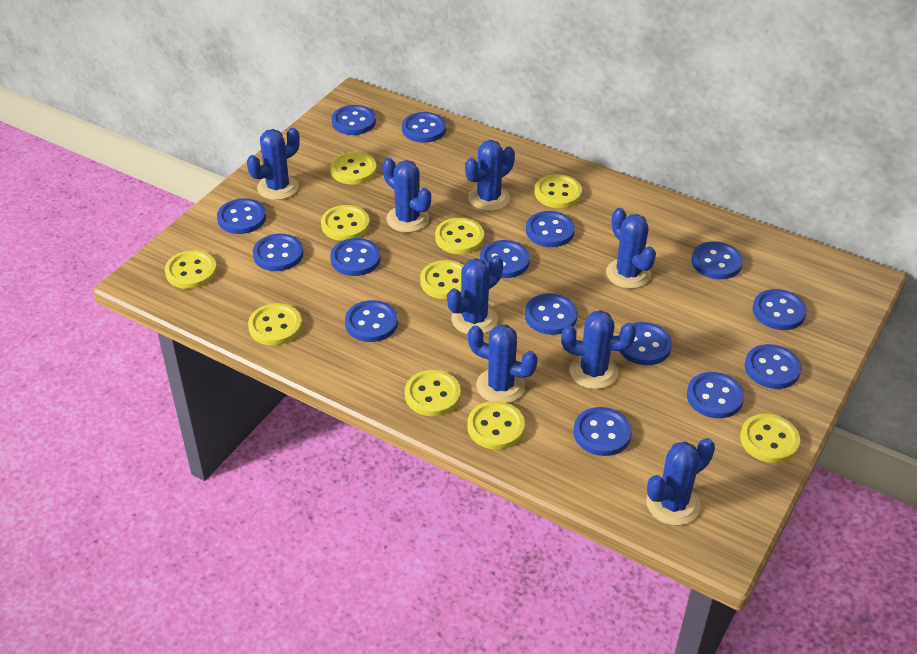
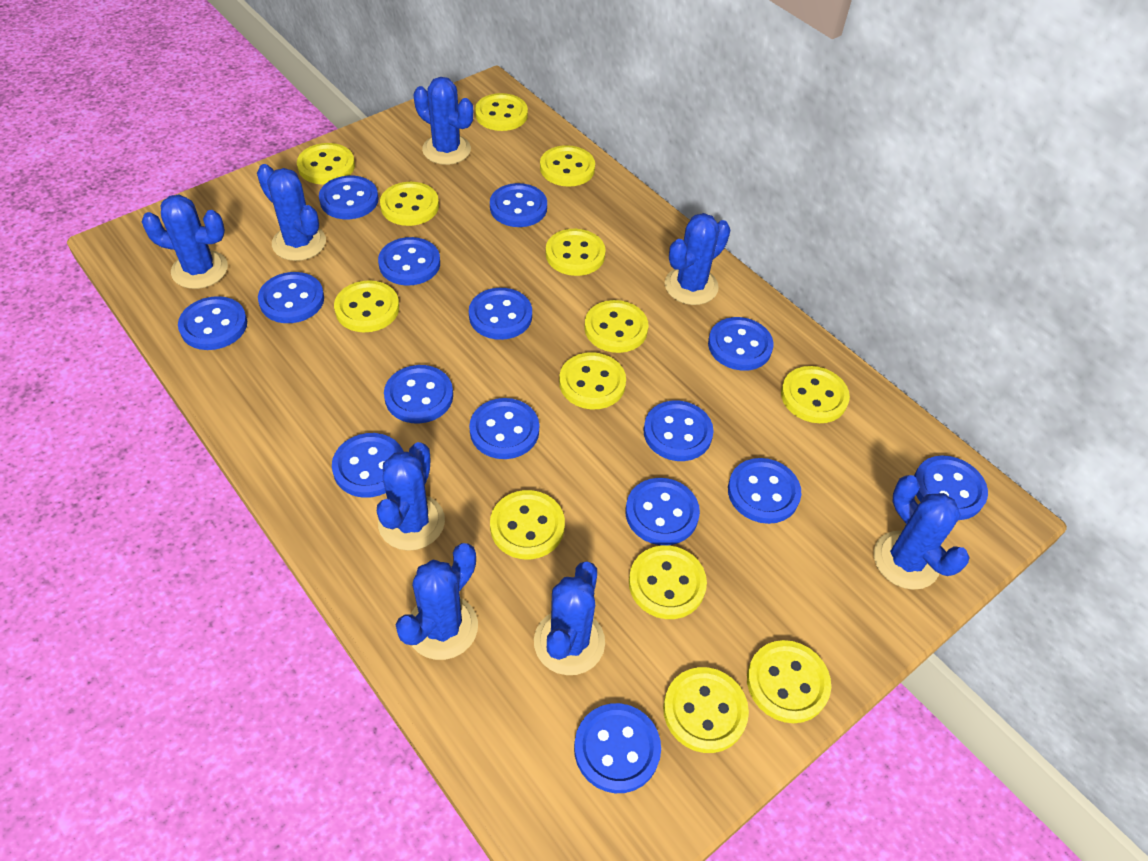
yellow button: [165,250,217,289] [248,303,302,345] [321,205,370,241] [330,152,377,185] [405,370,461,416] [420,260,464,299] [435,218,484,254] [467,401,525,450] [535,174,582,208] [740,414,800,463] = 10 -> [297,143,355,185] [334,280,399,332] [380,182,439,226] [475,93,528,131] [490,490,565,559] [540,145,595,187] [546,229,606,276] [559,352,626,409] [584,300,648,353] [629,545,707,619] [663,667,749,753] [747,640,831,723] [781,366,850,423] = 13

